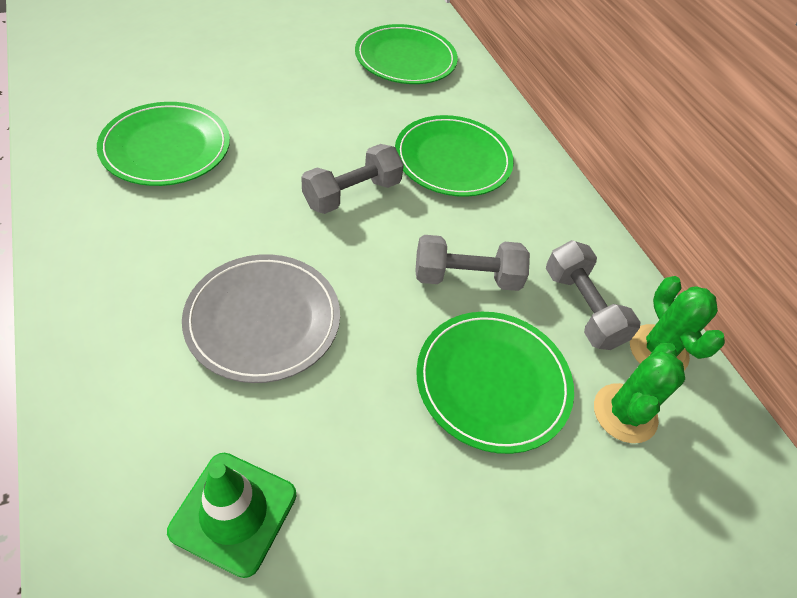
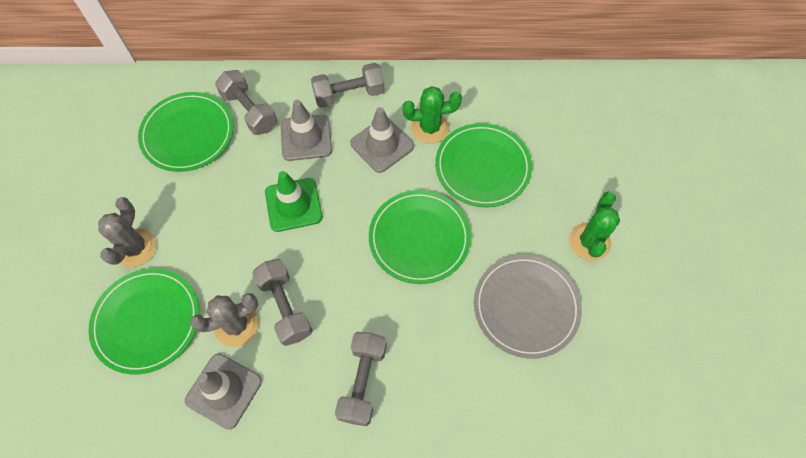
grey cactus: none = 0 -> [98,197,156,267] [190,293,259,347] = 2
grey dumbbell: [301,144,404,214] [415,235,530,291] [546,240,641,350] = 3 -> [215,70,277,135] [252,259,312,346] [311,63,385,108] [335,332,387,426] = 4
grey traffic cone: none = 0 -> [185,353,262,430] [281,100,332,161] [350,107,414,173] = 3

